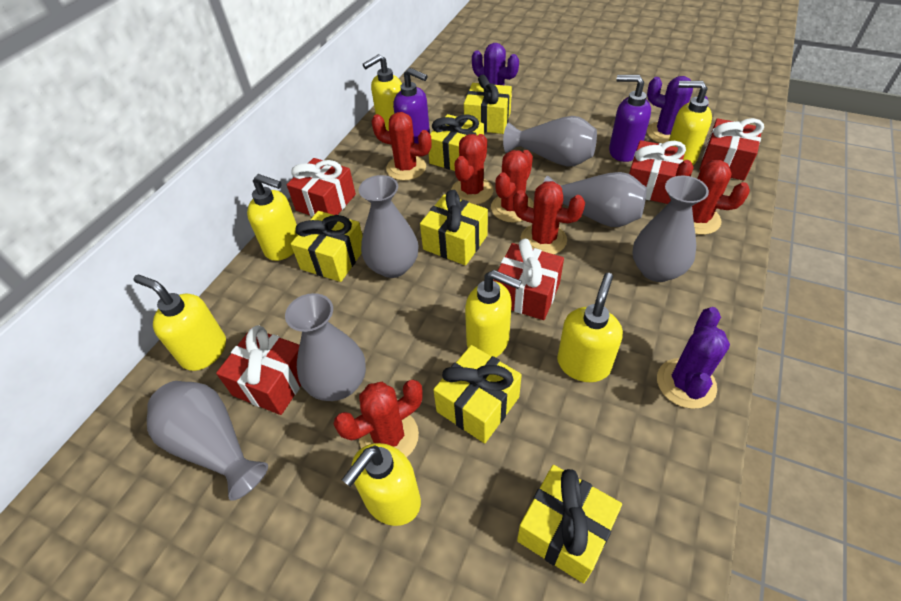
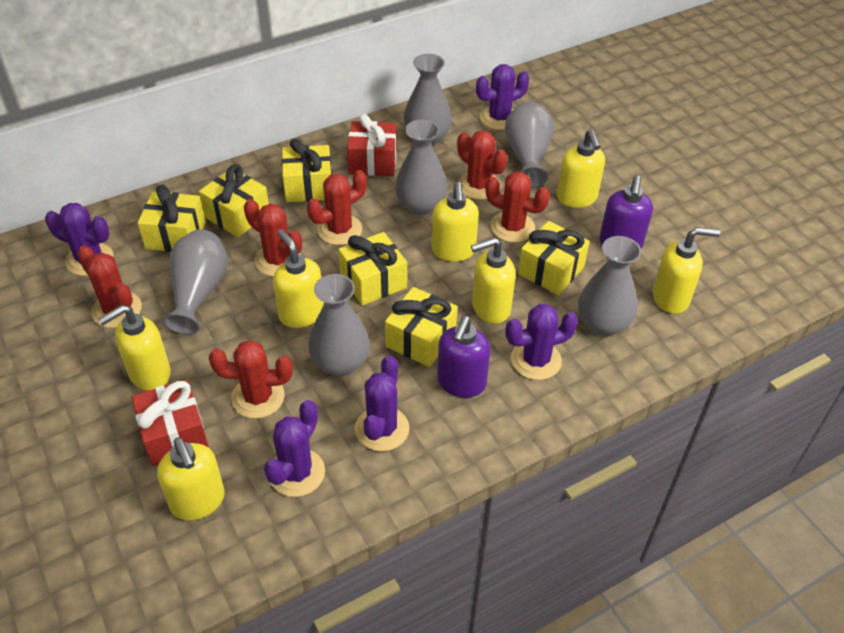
purple cactus: [472,43,519,98] [647,76,709,143] [657,307,730,409] = 3 -> [45,203,113,276] [264,400,325,497] [355,355,409,452] [476,64,529,130] [505,304,578,380] = 5
red gift: [216,325,301,415] [287,158,356,217] [493,239,564,320] [629,140,686,204] [699,118,764,181] = 5 -> [131,379,209,466] [347,114,397,176] = 2

